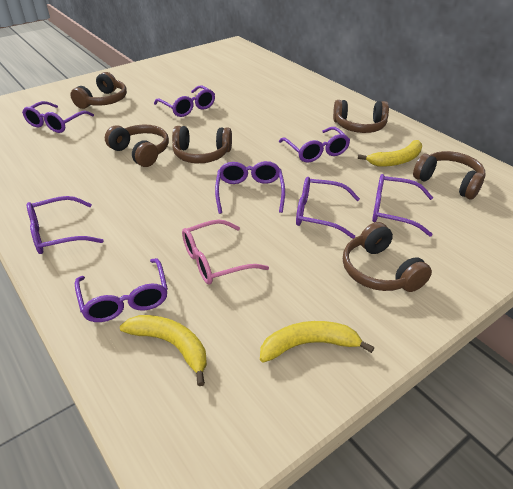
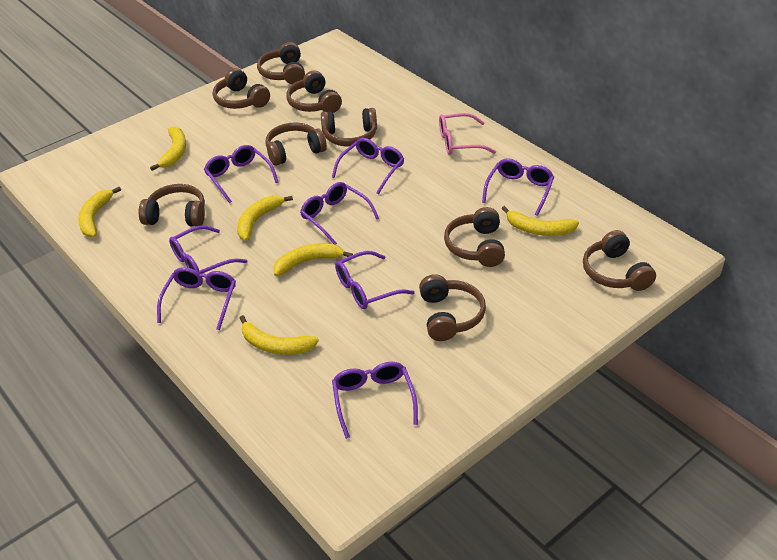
brown headphones: [70,72,127,109] [105,124,169,167] [172,126,232,163] [333,100,389,133] [343,222,432,292] [413,151,485,199] = 6 -> [139,184,205,227] [213,68,270,109] [257,42,305,84] [265,122,327,166] [286,70,342,113] [321,108,377,146] [419,274,486,341] [444,207,505,267] [583,230,656,291] = 9
yellow banana: [120,315,207,386] [260,321,374,363] [358,140,422,167] = 3 -> [78,187,121,237] [150,126,186,171] [237,195,293,241] [240,315,319,355] [273,243,353,276] [501,206,579,236] = 6

